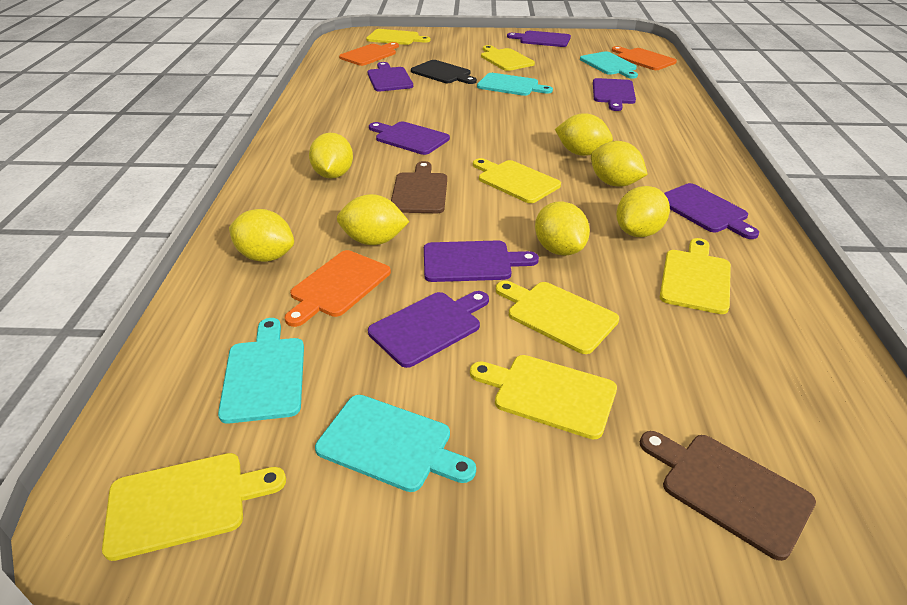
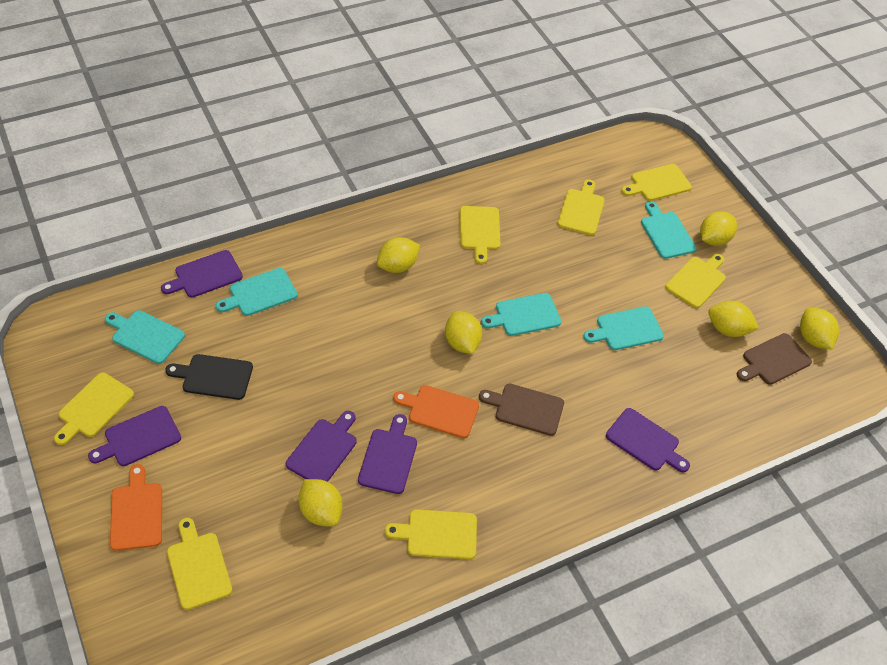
orange cutting board: [285,250,391,327] [339,42,399,66] [612,46,677,70] = 3 -> [110,464,162,551] [393,385,479,438] = 2
purple cutting board: [368,62,413,91] [368,291,489,368] [369,122,450,155] [424,240,539,282] [507,31,571,47] [593,78,636,111] [664,183,759,239] = 7 -> [88,406,181,466] [161,250,243,298] [286,411,357,482] [358,414,417,494] [606,408,690,472] = 5
turquoise cutting board: [218,318,304,424] [315,395,476,492] [477,73,553,96] [580,51,638,78] = 4 -> [105,310,185,364] [216,268,297,316] [481,293,562,336] [583,307,664,350] [641,201,696,259] = 5
yellow lemon: [229,209,294,262] [309,133,353,178] [337,194,409,245] [535,201,590,256] [555,113,613,156] [591,141,648,187] [616,186,670,237] = 7 -> [299,479,343,526] [377,237,420,273] [445,311,482,354] [700,211,737,246] [708,301,759,337] [800,308,839,349] = 6

